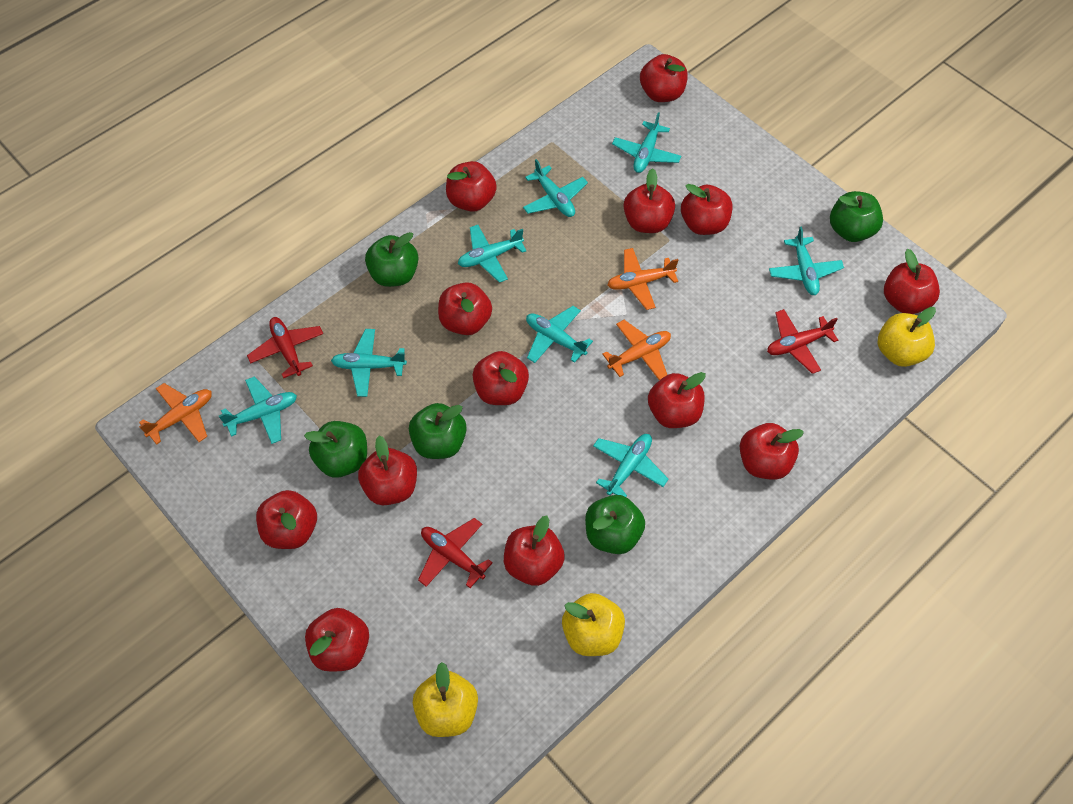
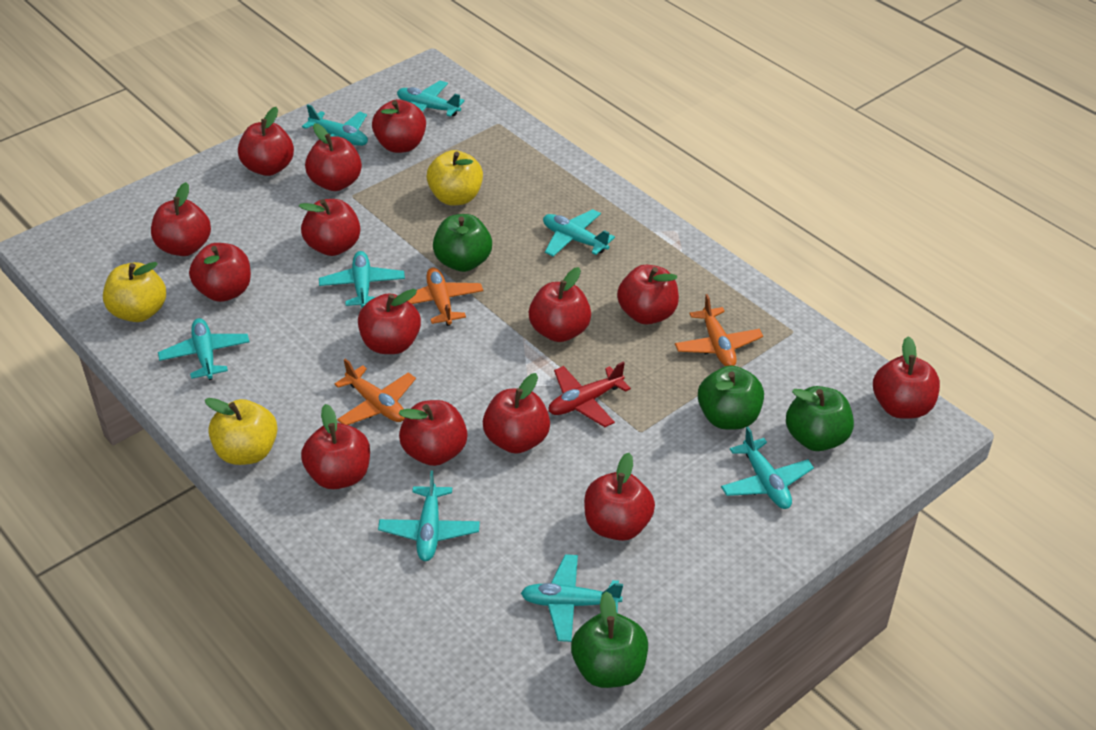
green apple: [304,421,367,478] [365,232,418,287] [409,403,467,459] [585,495,645,554] [830,191,883,242] = 5 -> [433,214,492,272] [571,591,648,688] [698,366,764,430] [786,386,854,451] = 4
red apple: [256,490,317,549] [305,608,369,672] [358,435,417,505] [438,282,492,335] [446,161,497,212] [472,351,529,405] [504,516,565,586] [624,168,675,233] [640,54,688,102] [648,372,706,428] [681,184,732,235] [740,423,804,480] [884,249,940,314] = 13 -> [151,182,211,256] [189,243,251,302] [238,107,294,176] [299,199,360,256] [301,404,370,489] [305,123,362,191] [358,289,421,354] [372,99,426,153] [398,400,467,466] [483,373,550,454] [529,267,591,342] [584,453,655,541] [617,265,679,324] [873,336,940,419] = 14
red plane: [247,317,323,378] [418,518,493,588] [767,309,838,374] = 3 -> [549,362,631,427] = 1

